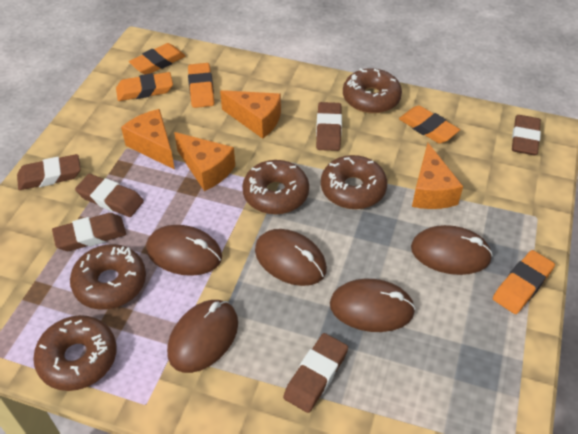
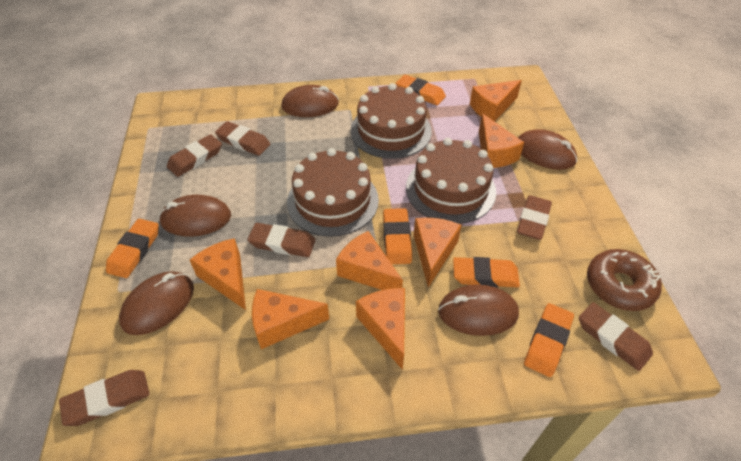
brown cake: none = 0 -> [287,148,379,237] [350,83,432,159] [406,138,496,224] = 3
brown donut: [33,315,117,391] [70,244,146,310] [242,160,309,214] [321,155,387,209] [343,68,402,114] = 5 -> [587,249,662,311] = 1
orange cheese: [121,109,175,170] [174,132,235,191] [220,90,281,139] [412,143,463,209] = 4 -> [190,238,246,310] [252,289,329,349] [336,231,403,290] [356,288,405,370] [414,217,461,288] [470,80,522,122] [479,114,524,168] = 7

